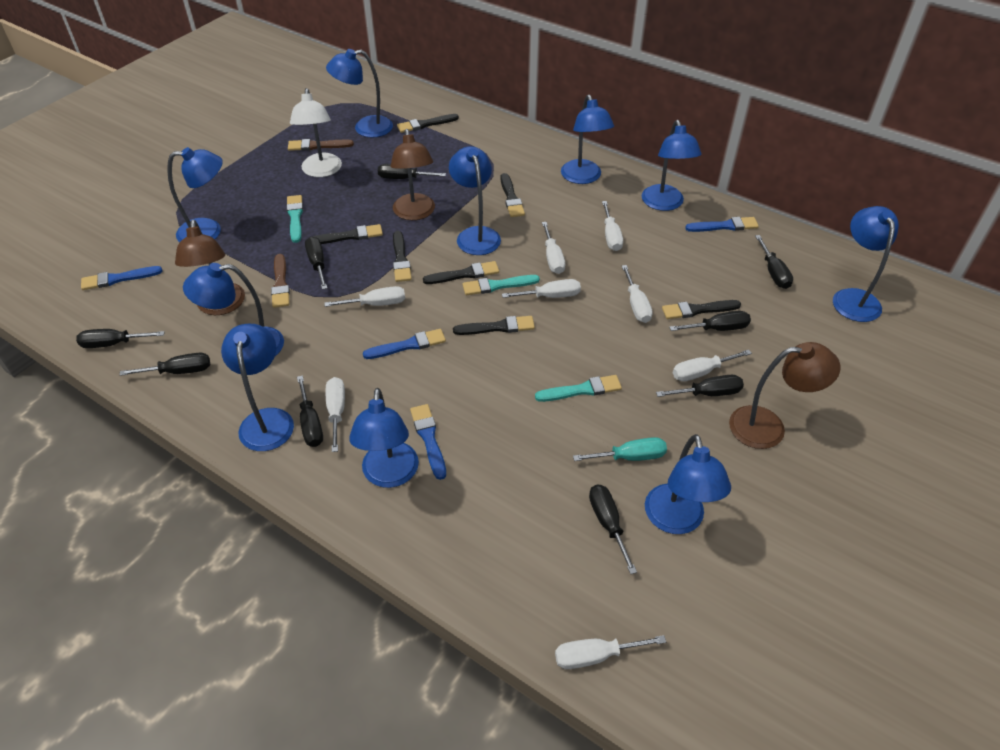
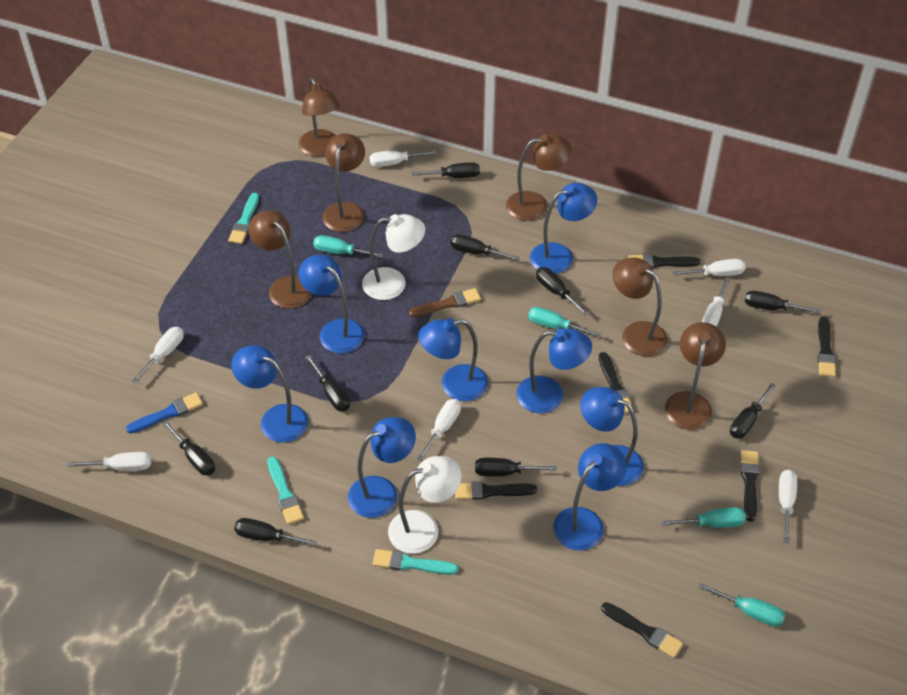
black brush: [313,224,383,244] [393,231,412,282] [397,114,459,133] [423,261,499,284] [453,316,535,335] [500,173,525,217] [662,300,741,319] = 7 -> [455,482,537,500] [599,352,632,413] [601,602,683,658] [628,254,701,268] [740,450,760,522] [817,317,836,377] = 6
blue brush: [81,266,163,290] [363,329,446,359] [410,404,446,480] [685,217,759,232] = 4 -> [126,392,203,434] = 1
blue lamp: [167,147,223,242] [183,263,284,356] [221,324,294,451] [326,49,393,138] [349,388,419,488] [449,146,501,255] [561,95,614,184] [642,120,701,211] [645,434,731,534] [833,206,899,322] = 10 -> [231,345,308,443] [299,255,365,354] [348,417,416,518] [418,318,488,401] [516,329,592,413] [530,183,597,274] [553,443,627,551] [580,387,644,486] = 8
brown brush: [271,254,290,308] [288,139,354,151] = 2 -> [409,288,481,317] = 1
brown lamp: [175,220,245,315] [391,129,435,220] [729,342,841,449] = 3 -> [248,210,312,309] [299,78,340,157] [322,133,365,232] [506,134,572,221] [612,258,667,356] [665,322,726,430] = 6
turquoise screwdriver: [573,437,667,461] = 1 -> [313,235,383,258] [528,307,601,337] [661,507,746,528] [698,583,785,627] = 4
white lamp: [290,88,342,177] = 1 -> [362,214,425,300] [388,456,462,554] = 2
white screwdriver: [324,286,405,307] [326,377,345,452] [502,279,581,298] [542,222,565,274] [555,635,666,669] [602,201,623,251] [622,265,653,323] [673,350,752,382] = 8 -> [68,452,151,471] [131,327,184,384] [369,151,437,167] [417,399,461,461] [673,259,746,276] [702,277,730,327] [779,470,797,543] = 7

